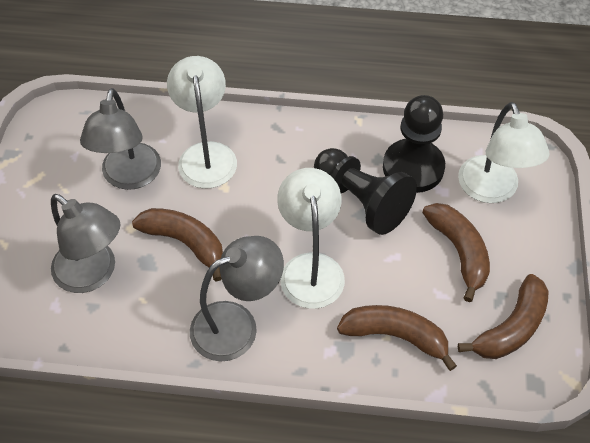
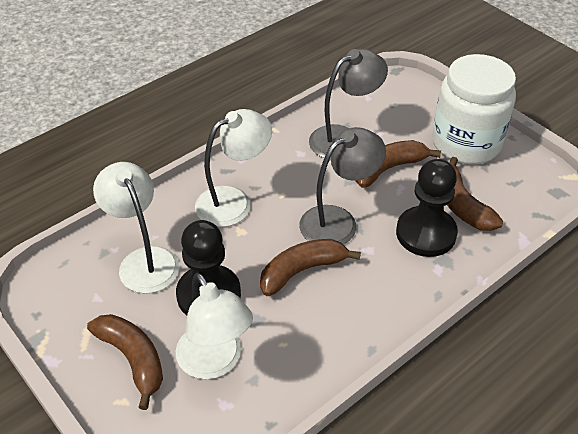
grey lamp: [51,194,120,293] [80,88,161,190] [190,236,284,362] = 3 -> [299,127,386,245] [309,49,388,160] = 2
white jar: none = 0 -> [432,54,516,164] = 1

